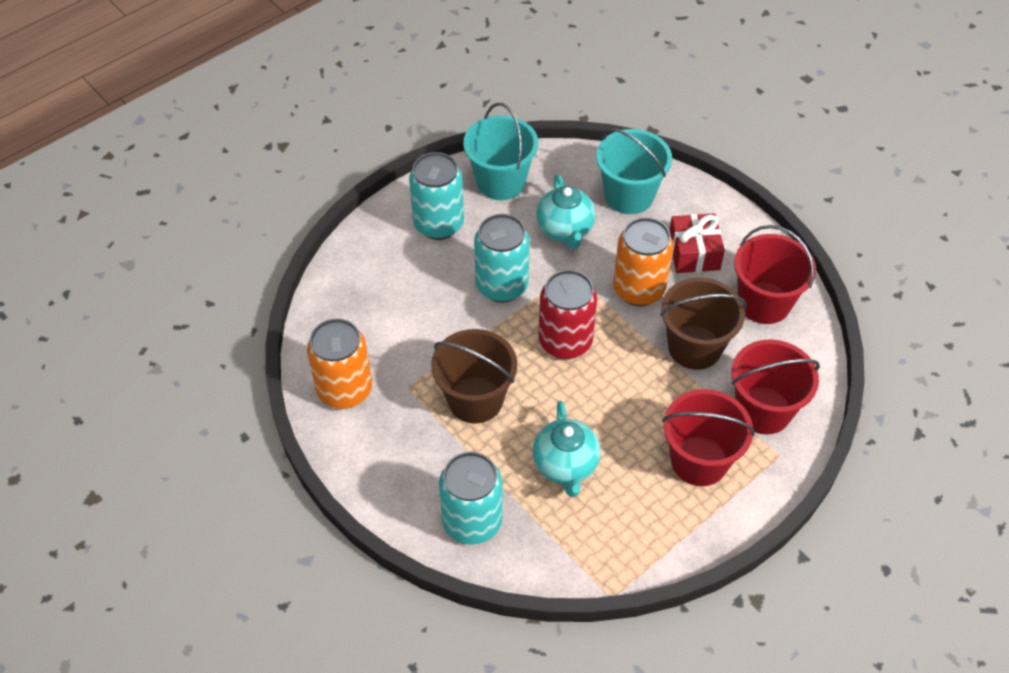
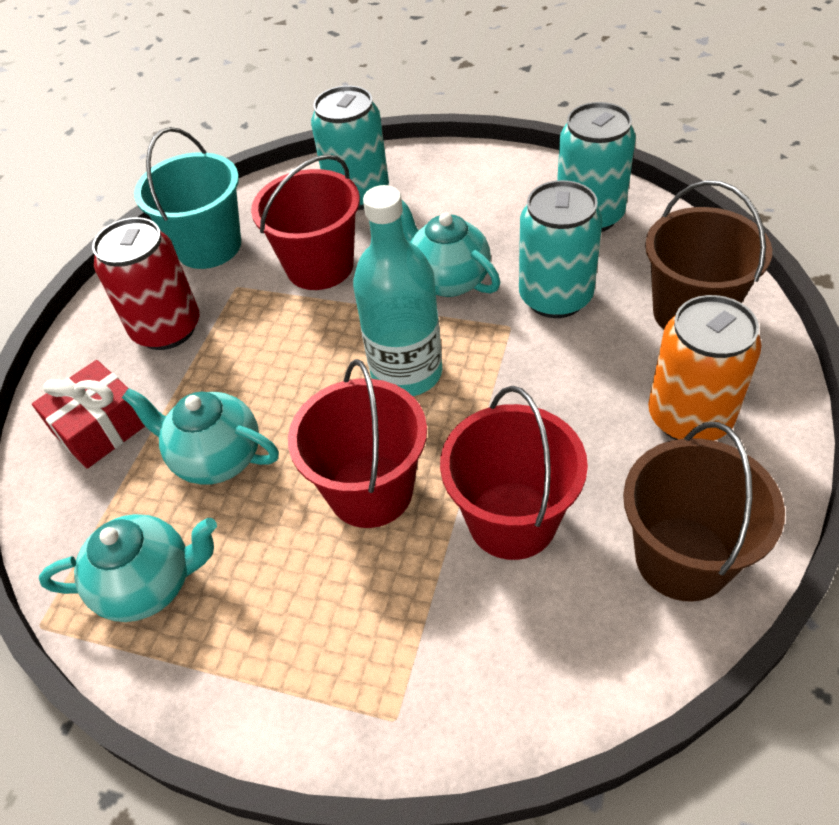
orange can: [307,319,372,409] [613,217,674,306] = 2 -> [648,295,761,441] = 1
turquoise bottle: none = 0 -> [353,185,442,396] = 1
turquoise bucket: [463,103,538,200] [596,128,672,214] = 2 -> [134,127,241,269] = 1
turquoise teapot: [533,401,601,497] [536,174,596,249] = 2 -> [39,514,217,622] [122,388,279,485] [401,200,500,297] = 3

